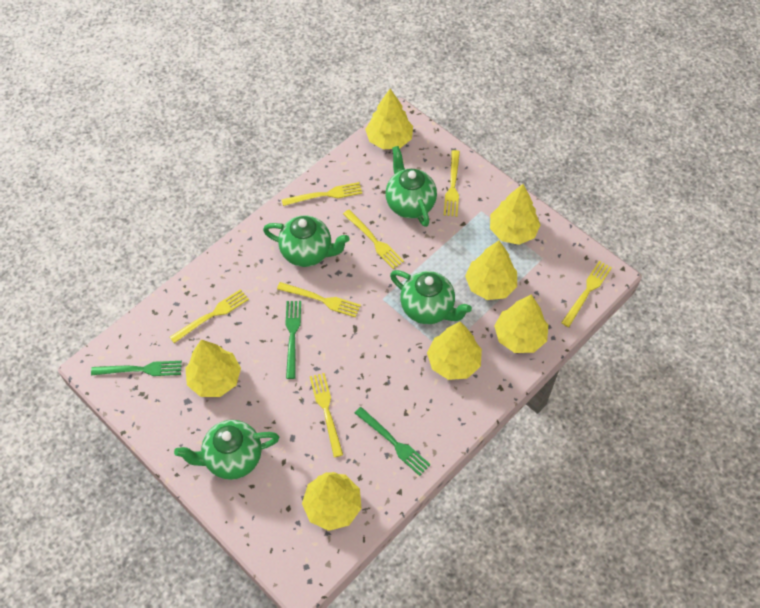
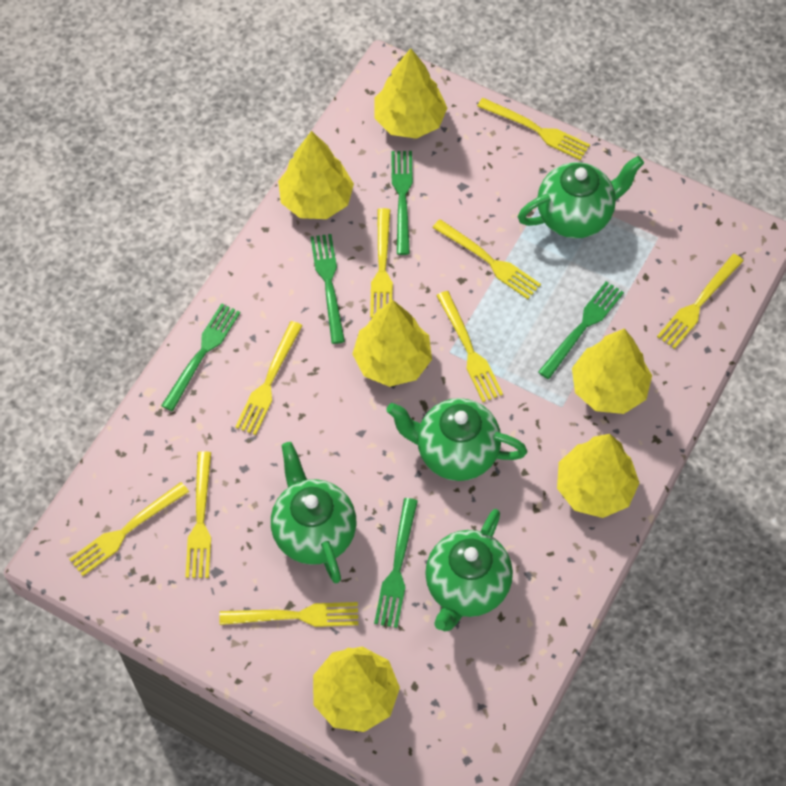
green fork: [91,361,182,376] [285,301,301,379] [355,407,431,476] = 3 -> [161,303,240,411] [311,234,345,344] [374,498,418,628] [391,151,413,255] [538,281,624,379] = 5
yellow fork: [170,289,249,343] [277,282,361,318] [282,182,362,206] [310,373,343,458] [343,210,404,269] [444,150,460,217] [561,261,612,327] = 7 -> [69,482,189,576] [185,451,211,578] [219,602,358,627] [235,321,302,435] [370,208,393,318] [432,219,541,299] [436,291,503,402] [477,98,590,160] [657,254,744,349] = 9
yellow tree: [185,340,241,397] [302,472,362,531] [365,89,413,150] [427,322,482,380] [465,240,517,300] [490,184,541,245] [494,295,548,353] = 7 -> [278,131,354,219] [313,647,400,732] [352,300,432,387] [375,48,447,139] [557,434,639,518] [572,328,652,414] = 6

